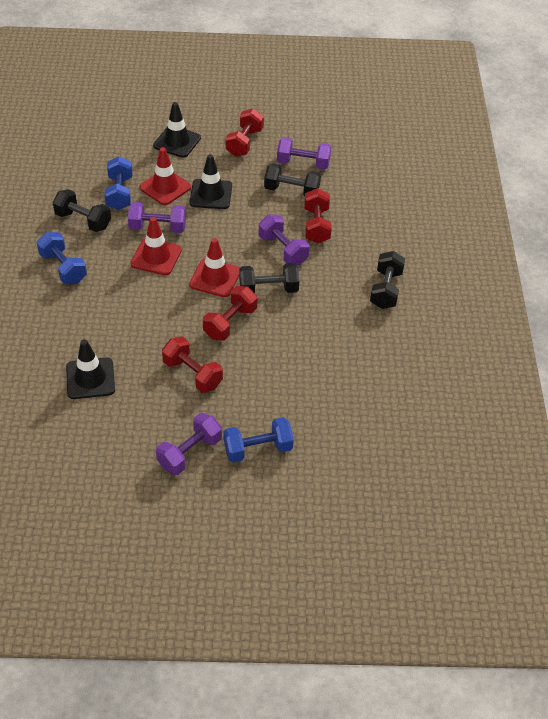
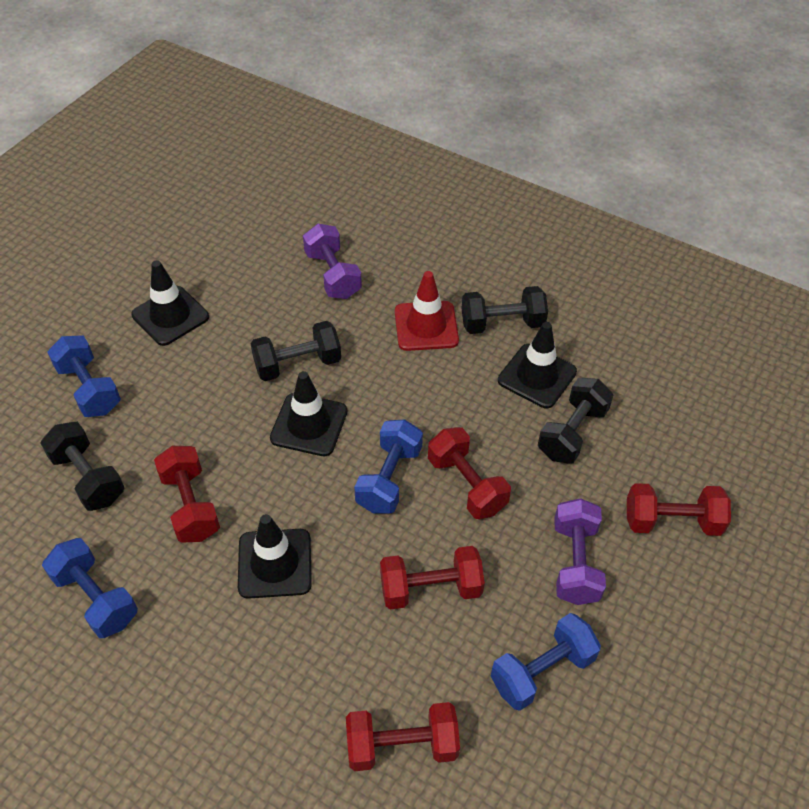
black traffic cone: [66,339,115,399] [153,102,201,158] [190,154,232,209] = 3 -> [131,260,209,346] [238,514,312,599] [270,371,347,456] [498,322,577,408] = 4
blue dumbbell: [37,232,87,284] [105,156,133,210] [224,417,294,462] = 3 -> [42,538,138,638] [47,336,121,417] [354,419,423,514] [491,613,601,711] = 4
purple dumbbell: [128,202,186,233] [156,413,222,475] [259,214,310,265] [277,137,331,170] = 4 -> [303,224,362,299] [554,498,606,605] = 2
red dumbbell: [162,336,223,393] [203,286,258,341] [225,108,264,157] [304,188,332,243] = 4 -> [154,446,220,543] [346,702,460,771] [380,546,485,610] [428,427,511,519] [627,483,731,536] = 5
red traffic cone: [131,217,182,275] [139,147,191,205] [189,238,240,297] = 3 -> [395,271,459,351] = 1

